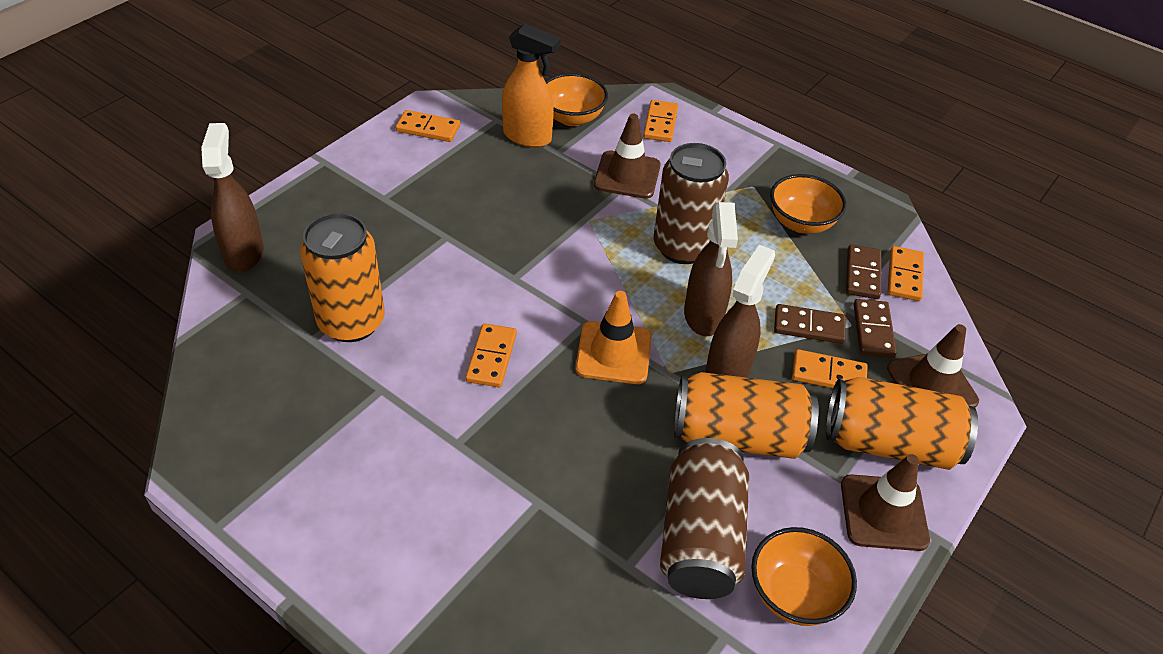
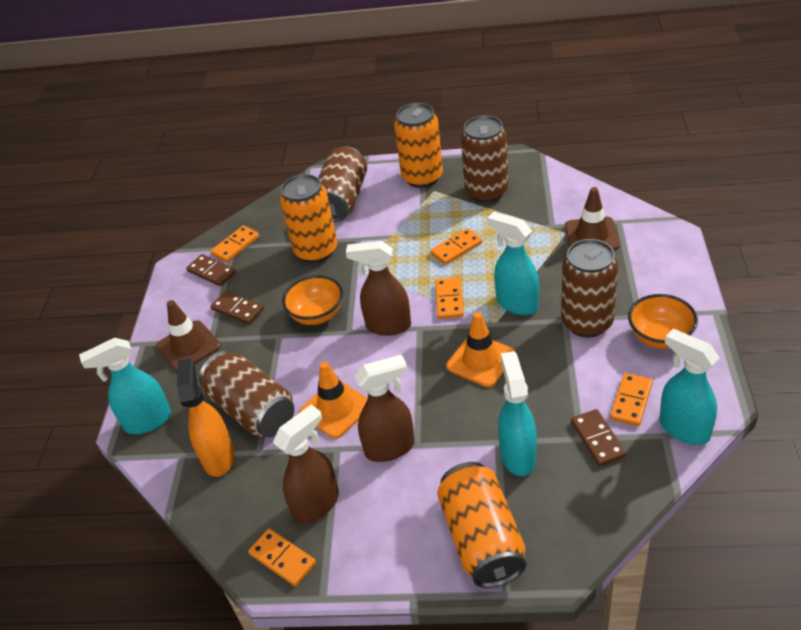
brown can: [654,143,729,264] [660,438,749,599] = 2 -> [199,351,294,438] [318,146,367,222] [461,115,508,203] [561,239,618,337] = 4
brown traffic cone: [594,114,661,199] [841,454,930,551] [887,324,979,408] = 3 -> [156,300,221,371] [565,187,620,250] = 2
orange bowl: [545,73,608,126] [751,527,857,626] [770,174,846,234] = 3 -> [282,275,343,325] [628,294,698,349] = 2
orange traffic cone: [575,291,652,384] = 1 -> [299,362,368,439] [446,312,516,387] = 2
turquoise spray bottle: none = 0 -> [79,338,171,434] [487,212,539,315] [498,351,537,476] [659,329,720,445] = 4

